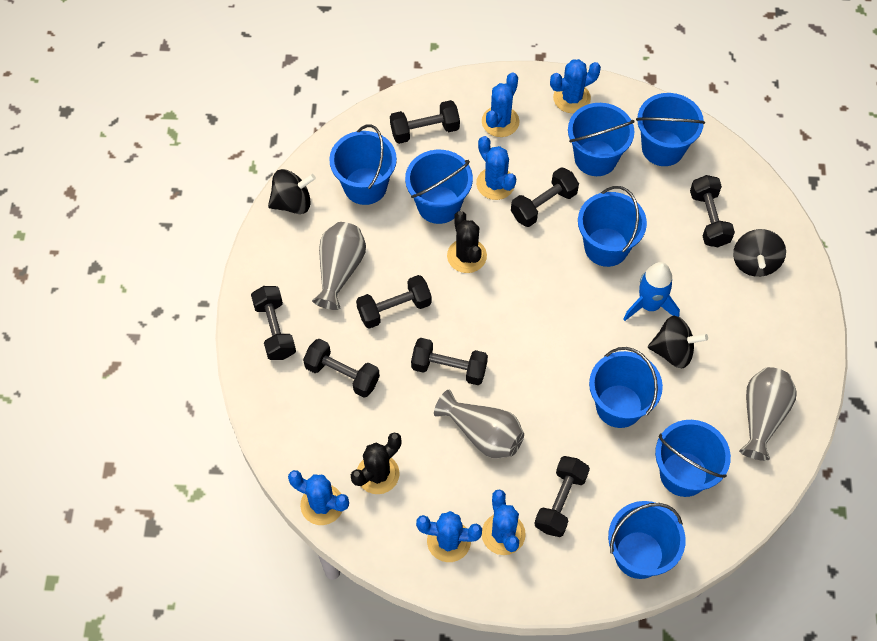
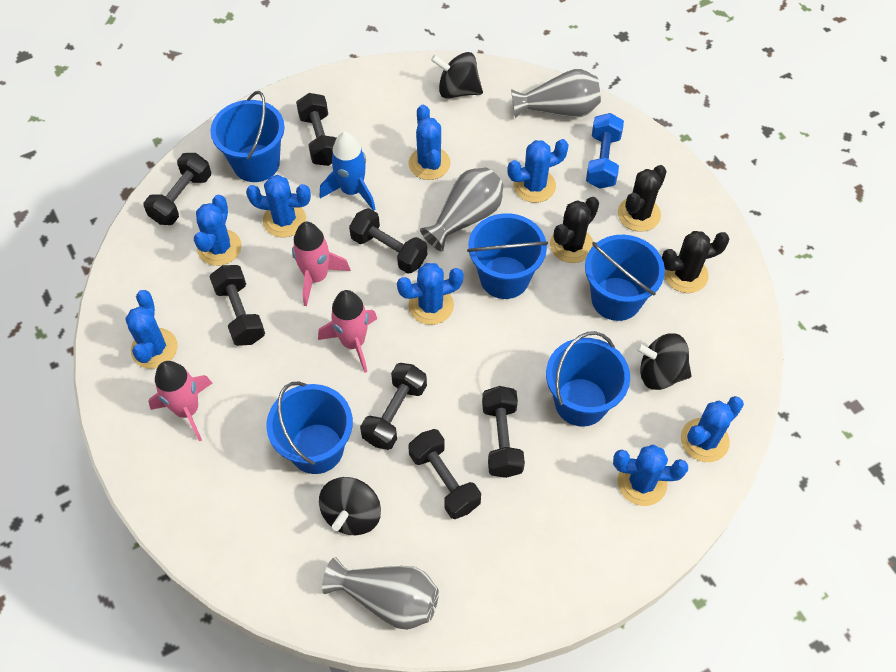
black cactus: [351,433,401,494] [447,211,487,273] = 2 -> [550,197,599,263] [618,165,667,232] [662,231,729,293] = 3
black dumbbell: [251,286,296,360] [303,339,380,397] [356,275,432,329] [390,100,460,144] [411,338,488,385] [511,167,579,227] [534,456,590,537] [690,175,735,247] = 8 -> [143,153,211,225] [209,265,265,346] [296,93,337,166] [349,208,427,274] [360,363,427,450] [408,429,481,519] [482,386,525,478] = 7
blue bucket: [329,124,397,205] [405,150,473,224] [568,103,635,176] [578,186,647,267] [589,347,663,428] [608,501,686,579] [636,93,705,166] [655,420,731,497] = 8 -> [210,91,285,182] [266,381,353,474] [467,213,548,299] [546,331,630,427] [585,235,665,321] = 5
blue cactus: [288,470,349,525] [416,511,482,562] [476,136,516,200] [482,73,520,137] [482,489,526,555] [550,59,601,113] = 6 -> [125,290,178,369] [194,195,242,266] [246,175,311,237] [397,263,464,325] [408,105,451,180] [507,139,569,203] [613,444,688,506] [681,396,744,462] = 8
blue dumbbell: none = 0 -> [586,113,624,189] = 1
pink rocket: none = 0 -> [148,361,212,441] [292,222,351,306] [318,290,377,373] = 3

